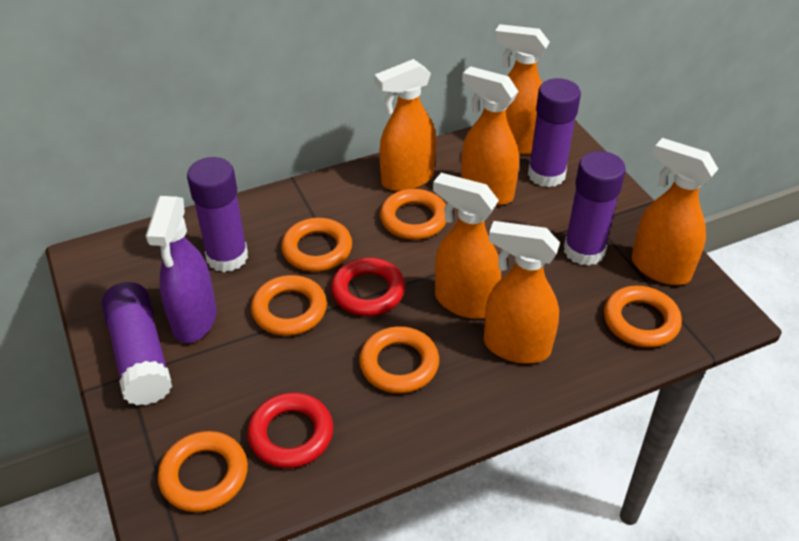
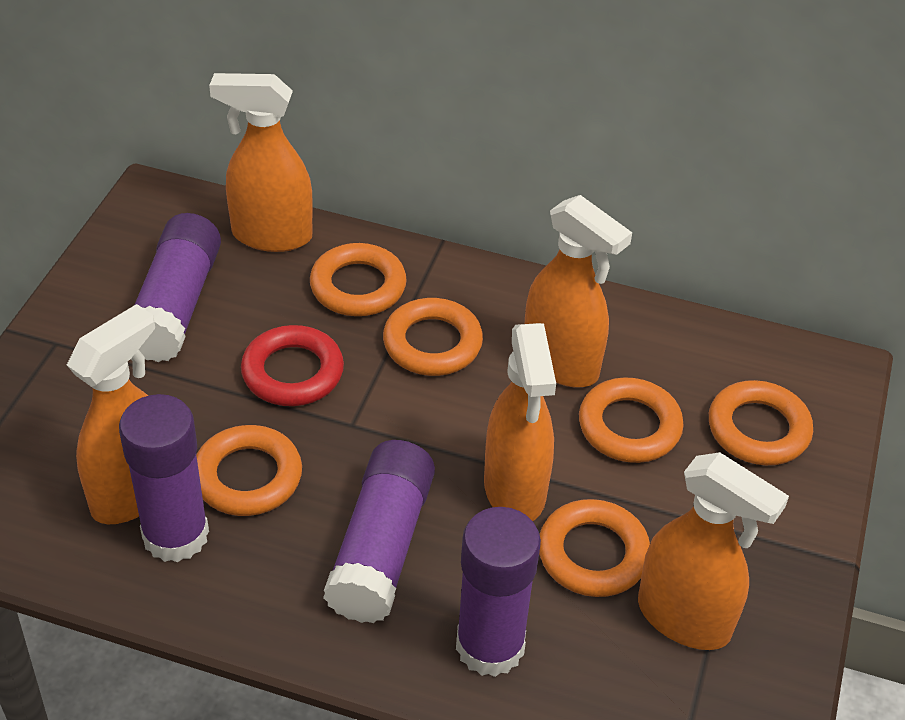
orange spray bottle: [374,59,436,191] [433,173,501,319] [461,66,519,205] [484,221,560,364] [495,24,550,155] [632,138,718,285] = 6 -> [67,304,155,524] [209,73,313,252] [484,323,556,521] [525,195,632,387] [638,452,789,650] = 5
purple spray bottle: [146,196,217,343] = 1 -> none = 0
red ring: [247,392,333,468] [331,258,405,316] = 2 -> [241,325,344,406] = 1

